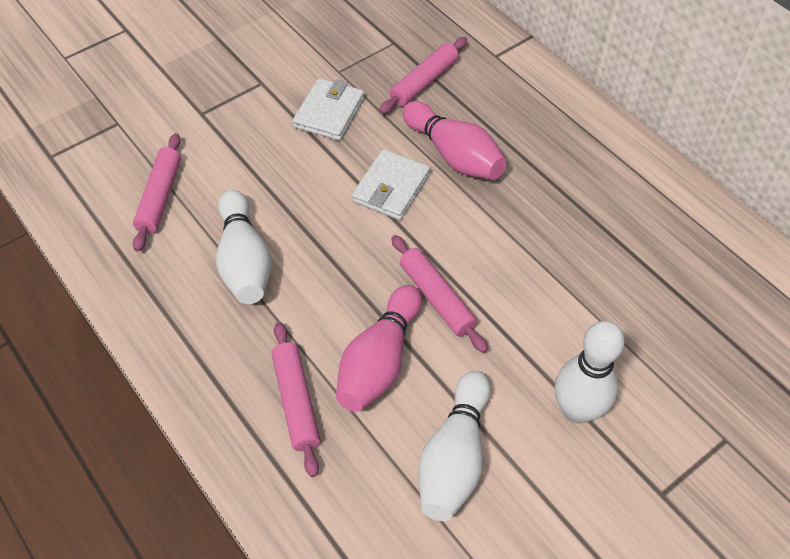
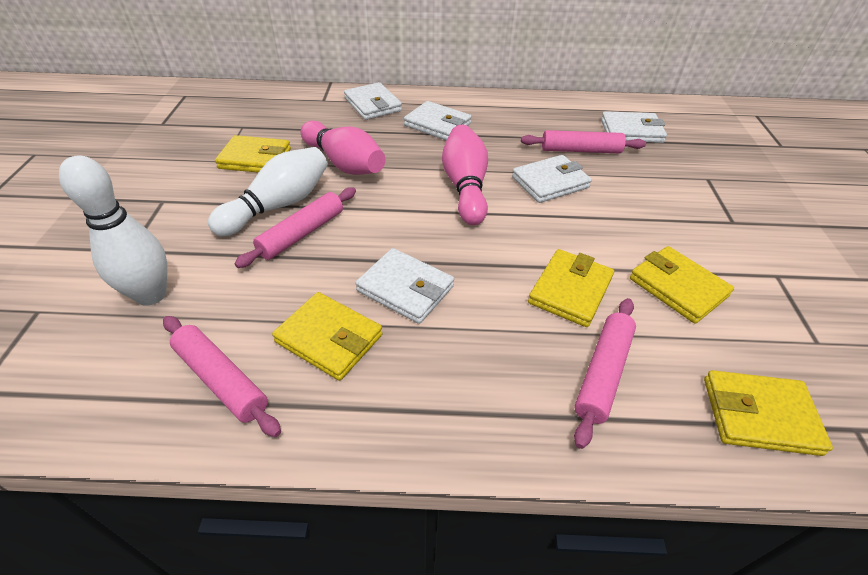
white bowling pin: [216,190,271,304] [418,371,491,521] [555,321,625,424] = 3 -> [59,155,167,306] [208,147,328,236] = 2
white wallet: [293,78,364,141] [352,149,430,220] = 2 -> [344,82,402,120] [355,248,454,324] [404,101,471,141] [512,155,592,203] [601,111,667,143] = 5
yellow wallet: none = 0 -> [215,135,291,173] [272,292,383,381] [528,249,614,327] [630,246,734,324] [704,370,833,456] = 5

